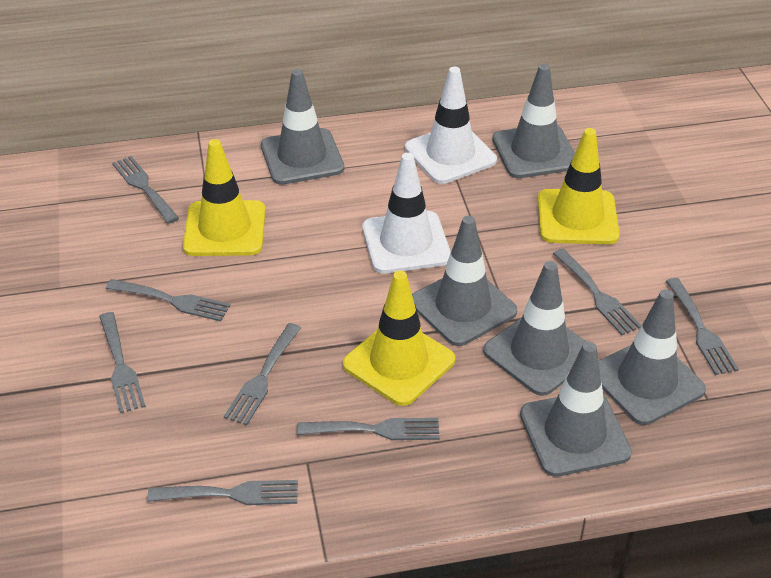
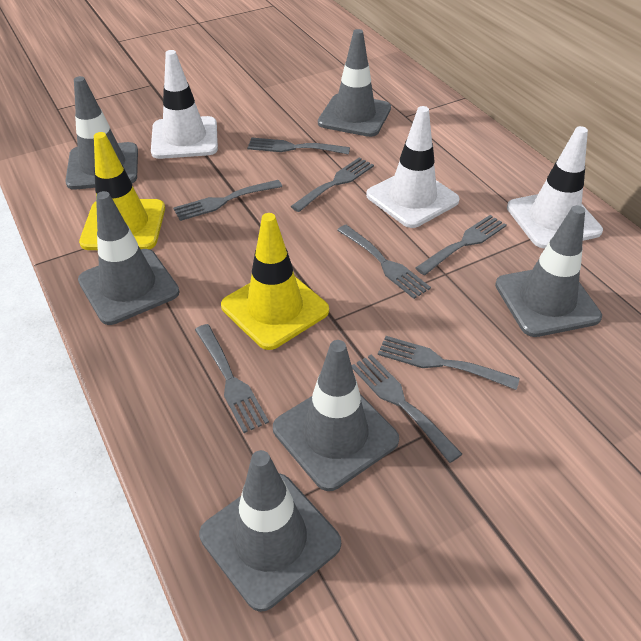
white traffic cone: [362,153,451,274] [405,67,497,184] = 2 -> [151,50,218,159] [366,106,460,228] [507,126,603,248] = 3
yellow traffic cone: [183,139,265,256] [343,271,455,406] [538,128,620,244] = 3 -> [79,132,165,250] [221,213,329,350] = 2

